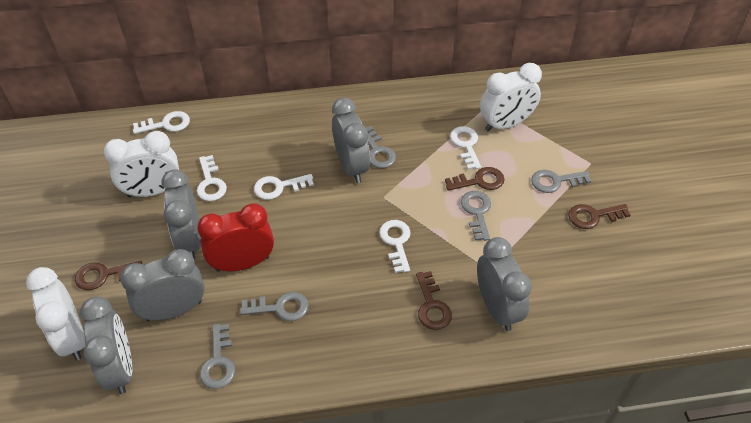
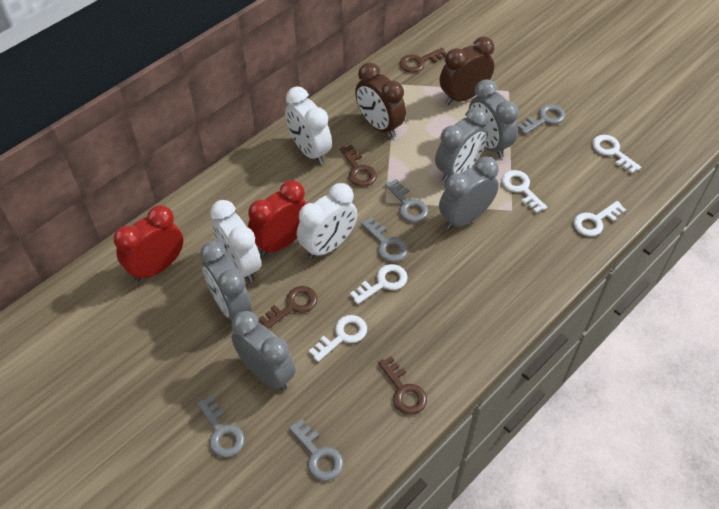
brown clock: none = 0 -> [355,63,406,138] [440,37,494,105] = 2
red clock: [197,203,274,272] = 1 -> [113,205,183,282] [248,180,307,256] = 2

